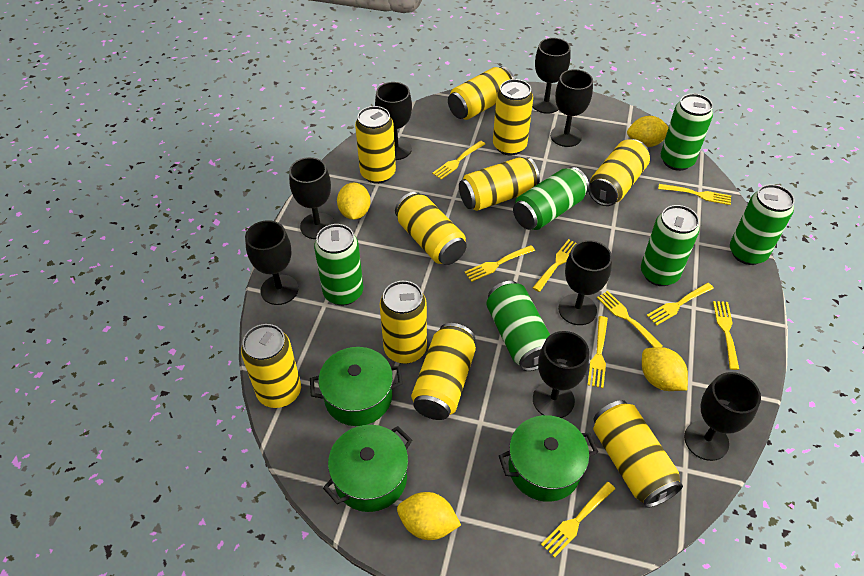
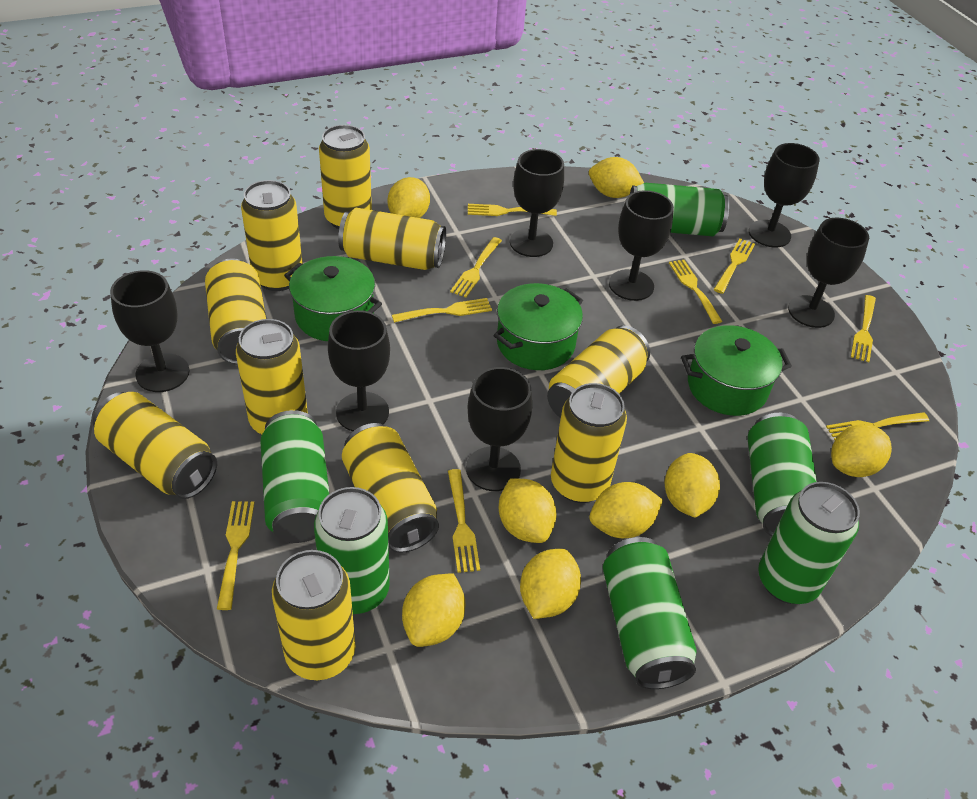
black goblet: [245,220,298,305] [289,157,335,239] [375,82,412,160] [532,38,571,114] [533,331,589,418] [550,69,593,147] [558,240,612,325] [684,372,761,461] = 8 -> [110,270,189,392] [328,310,390,431] [466,367,532,491] [510,149,564,257] [609,190,674,301] [749,143,820,248] [788,218,869,328] = 7
yellow lemon: [337,183,371,220] [397,492,461,540] [627,116,669,147] [642,347,688,391] = 4 -> [388,177,430,218] [402,573,465,647] [499,478,556,543] [520,549,581,619] [589,157,644,198] [589,482,663,538] [665,453,720,518] [831,424,892,477] = 8

